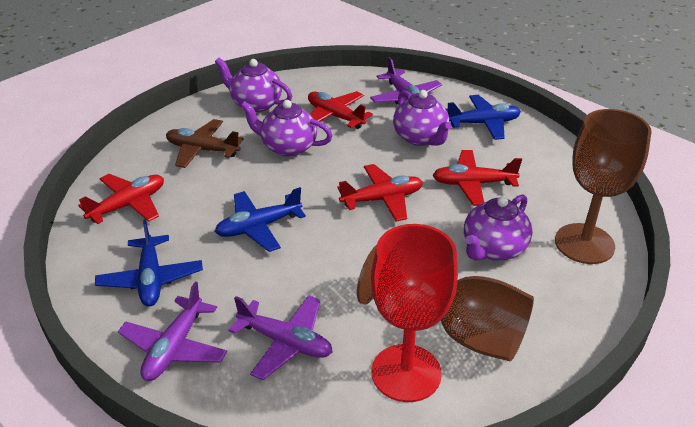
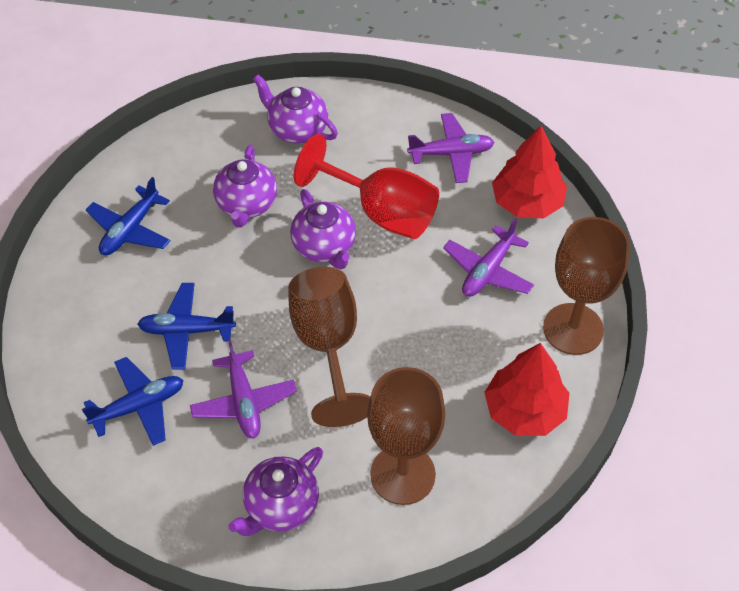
brown goblet: [357,245,534,361] [555,109,652,264] = 2 -> [288,267,370,427] [367,367,445,505] [543,217,630,355] = 3
brown plane: [166,119,244,168] = 1 -> none = 0
red plane: [78,174,164,224] [308,91,373,129] [337,164,423,222] [432,150,522,206] = 4 -> none = 0
red tree: none = 0 -> [484,343,569,436] [492,126,567,218] = 2

